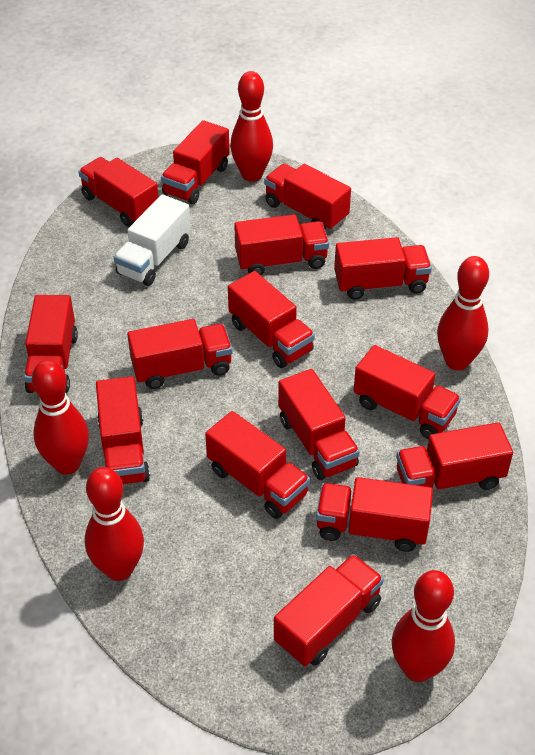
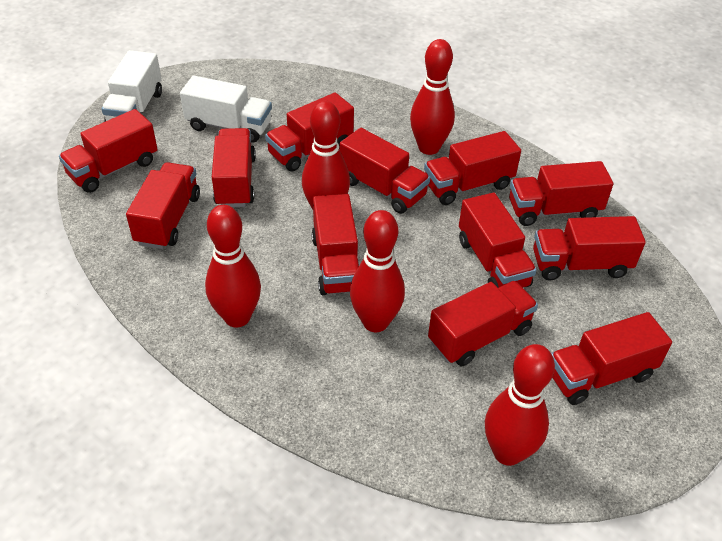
red truck: [24,295,78,393] [78,157,158,227] [96,376,150,484] [127,319,232,389] [161,120,230,204] [205,411,310,519] [228,271,315,368] [234,214,329,275] [264,164,351,231] [274,554,384,666] [278,369,360,480] [316,477,433,552] [334,237,432,300] [354,345,461,439] [396,422,513,490] = 15 -> [59,109,158,193] [126,162,200,249] [212,128,256,207] [265,93,354,172] [312,194,359,295] [340,128,430,214] [424,131,521,205] [428,281,538,366] [459,193,537,288] [509,161,613,226] [533,216,646,281] [551,312,672,405] = 12
white truck: [114,194,191,286] = 1 -> [101,50,162,122] [180,76,272,143] = 2

